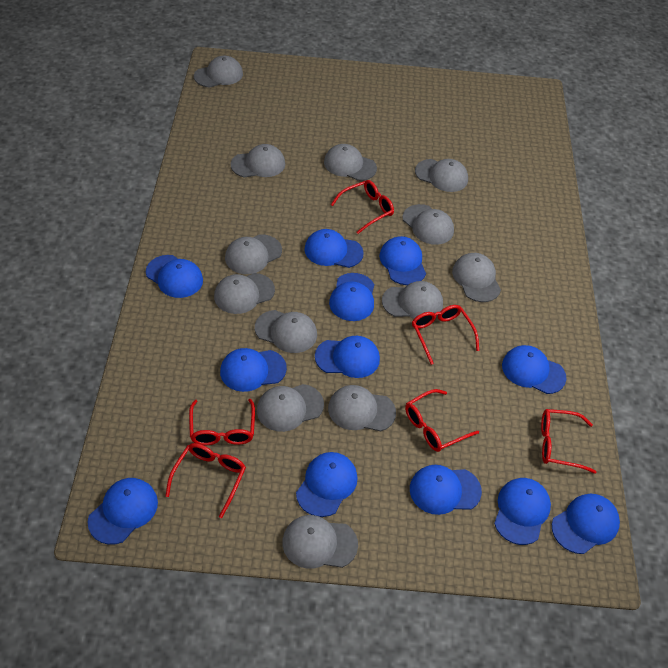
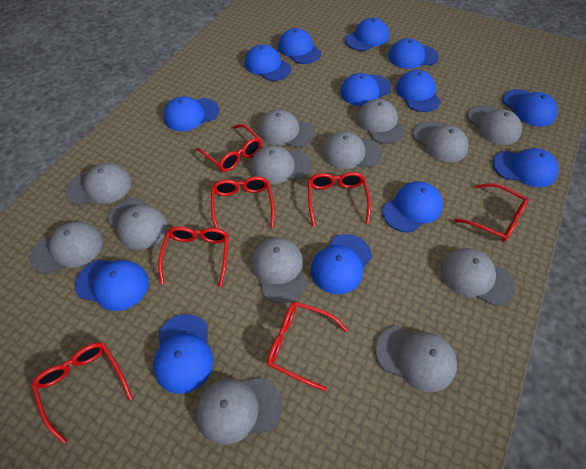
blue cap: [88,478,158,545] [146,255,203,298] [220,348,287,392] [296,452,357,517] [304,229,364,268] [315,336,380,378] [329,273,374,321] [379,236,426,285] [410,465,482,515] [494,478,551,545] [502,345,566,394] [552,494,620,554] = 12 -> [75,259,149,311] [153,314,214,394] [163,96,219,131] [245,44,291,81] [278,28,321,64] [311,234,372,294] [340,73,391,106] [345,17,389,51] [382,181,443,233] [388,38,439,69] [396,70,441,112] [493,148,558,187] [503,89,557,127] = 13
red glasses: [165,443,246,518] [189,399,255,445] [331,180,394,234] [405,389,479,452] [412,305,479,365] [541,409,597,474] = 6 -> [31,342,133,444] [158,226,229,287] [195,124,262,172] [211,176,274,229] [267,301,348,391] [308,172,371,226] [454,183,529,242] = 7

